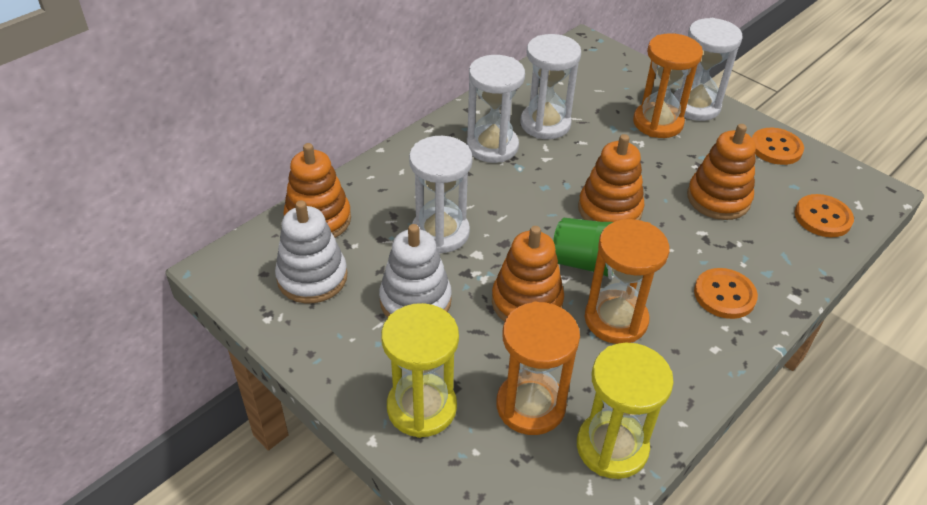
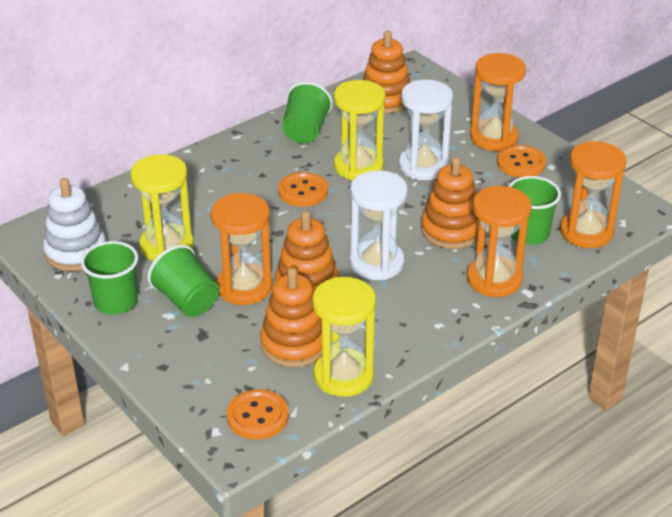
green cup: [553,218,614,280] = 1 -> [81,241,138,315] [148,245,219,317] [282,82,332,143] [508,176,561,245] = 4
orange hourglass: [496,301,580,435] [585,219,670,344] [633,33,703,138] = 3 -> [211,193,273,305] [467,186,532,297] [470,53,526,151] [560,141,627,248] = 4
white hourglass: [409,136,473,254] [467,55,525,163] [521,34,581,139] [673,18,742,121] = 4 -> [350,170,408,280] [399,80,453,180] = 2
white stacking toy: [275,200,347,303] [379,224,452,317] = 2 -> [43,178,106,271] = 1
yellow hourglass: [381,303,459,438] [577,343,674,479] = 2 -> [130,154,194,261] [312,277,376,397] [334,80,386,181] = 3

